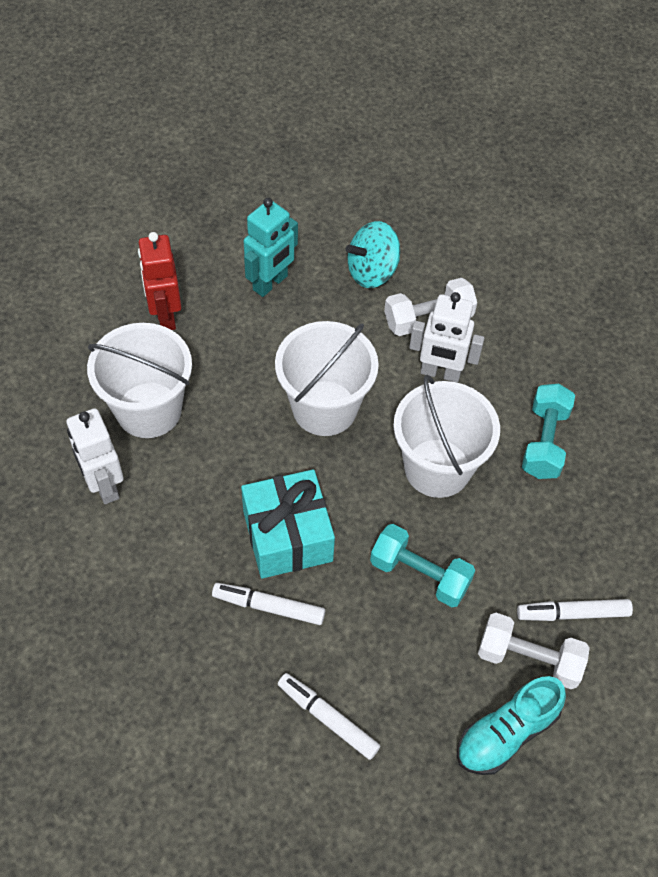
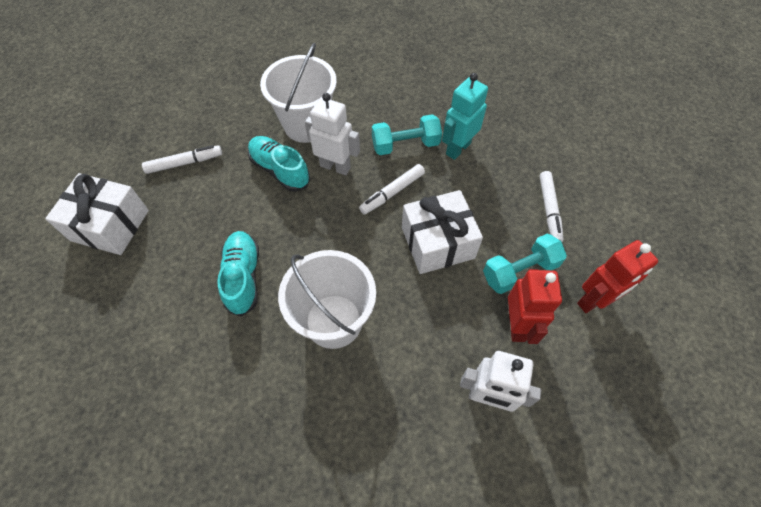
red robot: [138,232,181,330] = 1 -> [508,269,562,344] [577,240,658,313] = 2
turquoise gift: [241,469,335,579] = 1 -> none = 0
turquoise shoe: [457,676,566,775] = 1 -> [217,231,259,317] [248,136,310,192] = 2
turquoise spinning top: [346,221,400,288] = 1 -> none = 0
white bucket: [87,323,192,438] [275,321,379,436] [394,374,500,498] = 3 -> [260,43,337,143] [278,250,376,349] = 2
white dumbbell: [384,278,477,336] [478,613,590,689] = 2 -> none = 0
white gift: none = 0 -> [45,173,149,255] [402,190,483,274] = 2

